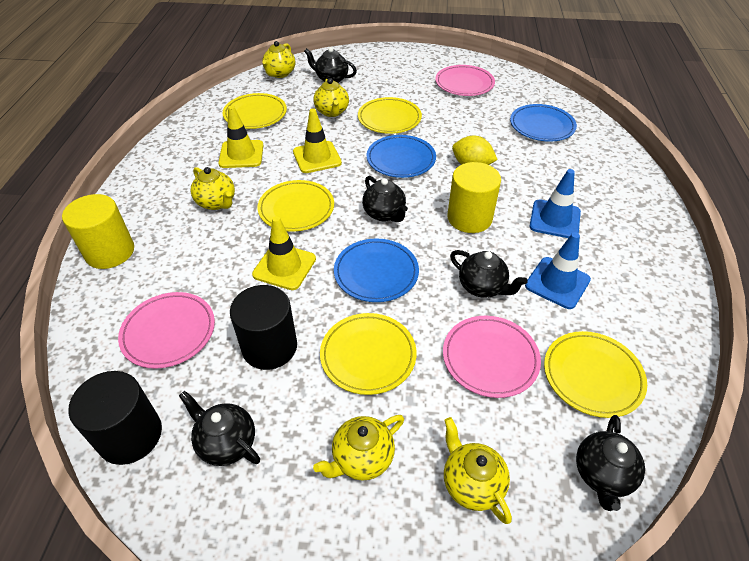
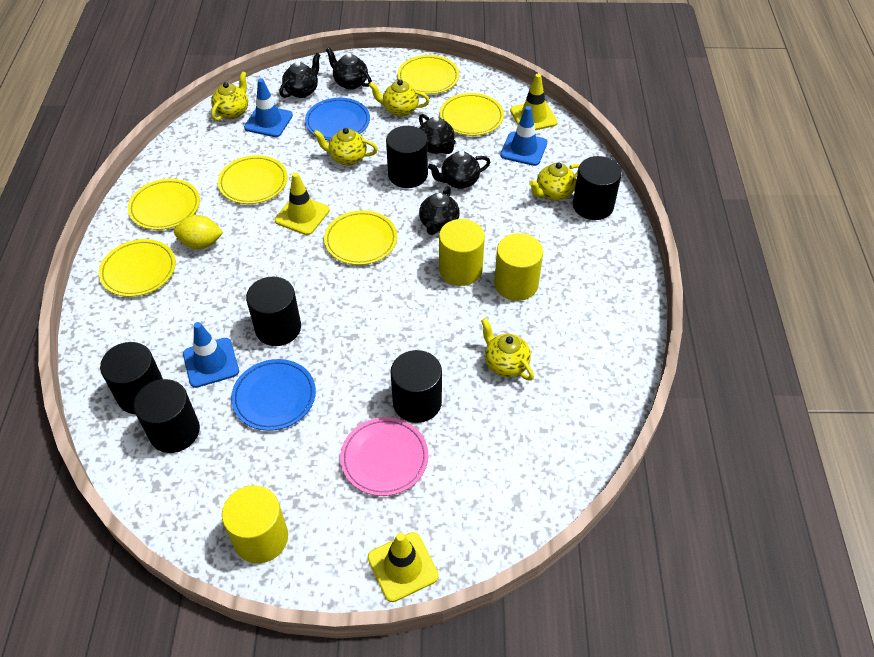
black cylinder: [68,371,162,465] [230,285,297,370] = 2 -> [100,342,163,414] [134,379,200,453] [246,277,301,346] [386,126,428,188] [390,350,442,423] [573,156,622,220] = 6
blue plate: [334,238,419,302] [367,135,436,178] [510,104,577,142] = 3 -> [231,359,316,431] [305,98,370,141] = 2
blue traffic cone: [525,232,591,309] [530,169,581,238] = 2 -> [183,322,239,388] [244,78,293,137] [500,106,547,166] = 3
pink plate: [118,292,215,369] [435,65,495,96] [443,316,541,398] = 3 -> [340,417,428,496] = 1
yellow cylinder: [62,194,134,269] [447,162,501,233] = 2 -> [222,485,288,563] [439,219,485,286] [494,233,543,301] = 3
yellow plate: [223,93,287,129] [258,180,334,232] [320,313,417,395] [358,97,422,134] [544,331,647,418] = 5 -> [99,239,176,297] [128,179,200,230] [218,155,288,204] [324,210,397,265] [397,55,459,94] [439,93,504,136] = 6

